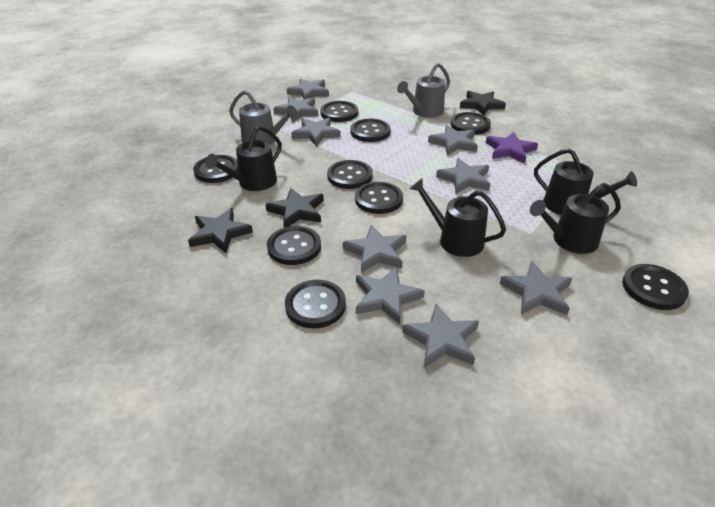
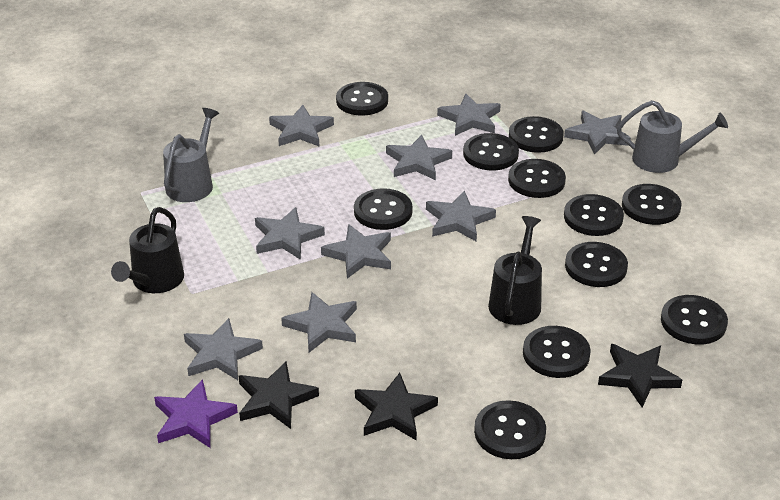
black button: [193,155,238,183] [267,226,321,265] [285,280,346,329] [320,101,358,122] [327,160,373,189] [350,119,391,142] [355,182,403,214] [451,112,491,135] [622,264,689,310] = 9 -> [336,82,388,116] [354,188,413,230] [463,133,519,170] [474,400,546,459] [508,159,566,198] [509,116,564,153] [523,326,591,378] [564,194,624,236] [565,242,628,287] [622,184,681,225] [661,295,728,345] = 11
black watering can: [205,126,282,191] [410,178,506,257] [530,183,621,254] [534,148,637,215] = 4 -> [111,207,184,293] [488,216,542,325] = 2

